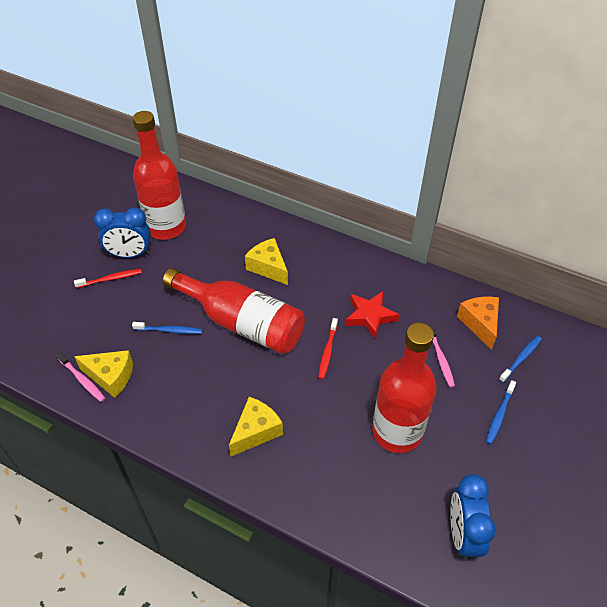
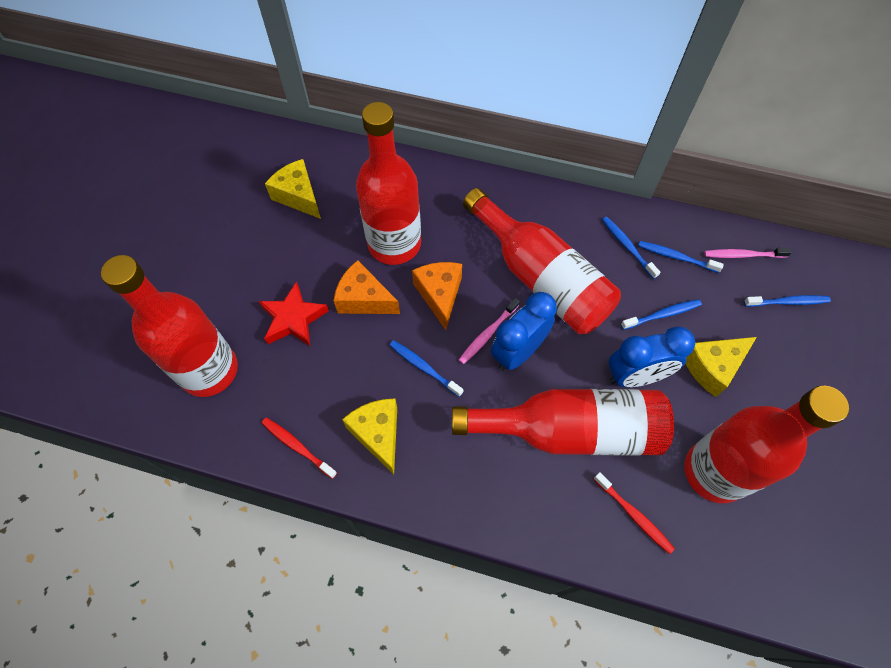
blue toothbrush: [132,322,203,334] [486,380,516,444] [499,336,542,383] = 3 -> [389,340,463,397] [602,217,660,279] [621,299,702,330] [638,241,724,273] [744,295,831,307] = 5
orange cheese: [457,296,499,350] = 1 -> [333,260,400,314] [412,262,462,330] = 2
red bottle: [133,111,186,240] [163,268,305,354] [372,323,437,453] = 3 -> [101,255,238,397] [356,102,421,265] [452,389,674,456] [463,188,621,334] [684,385,849,503] = 5

